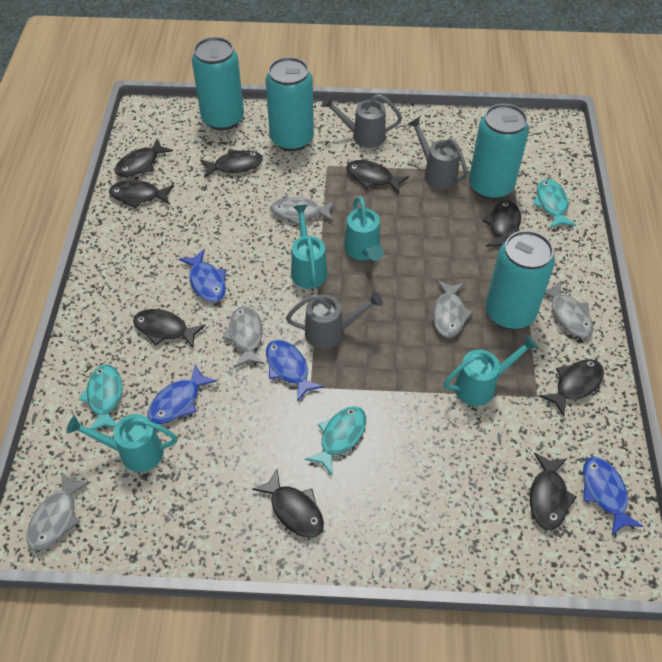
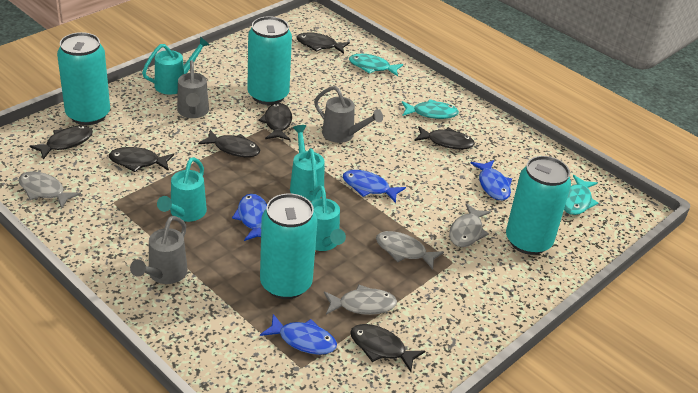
black fish: [109,180,174,208] [115,139,173,177] [133,309,205,348] [200,149,263,178] [252,469,324,538] [346,160,409,194] [483,201,521,247] [530,453,577,530] [539,359,604,417] = 9 -> [29,125,93,160] [109,147,174,172] [198,130,260,157] [259,103,292,140] [297,32,350,54] [350,324,425,372] [414,126,475,149] = 7
grey fish: [27,472,91,551] [222,306,265,368] [270,197,335,226] [433,280,473,338] [545,281,594,338] = 5 -> [18,171,81,208] [324,285,397,315] [376,231,444,270] [449,203,491,247] = 4

